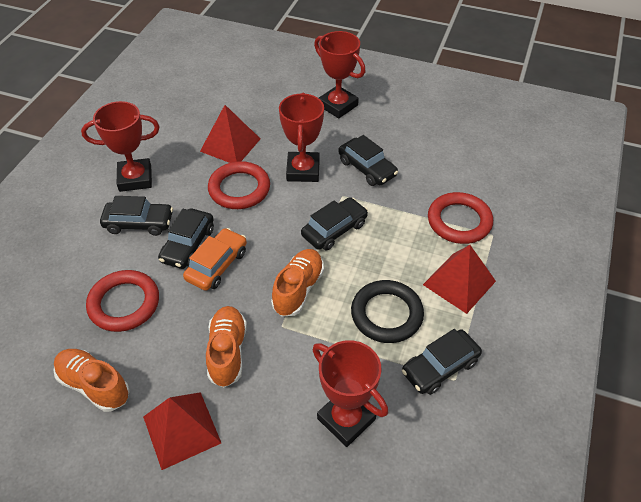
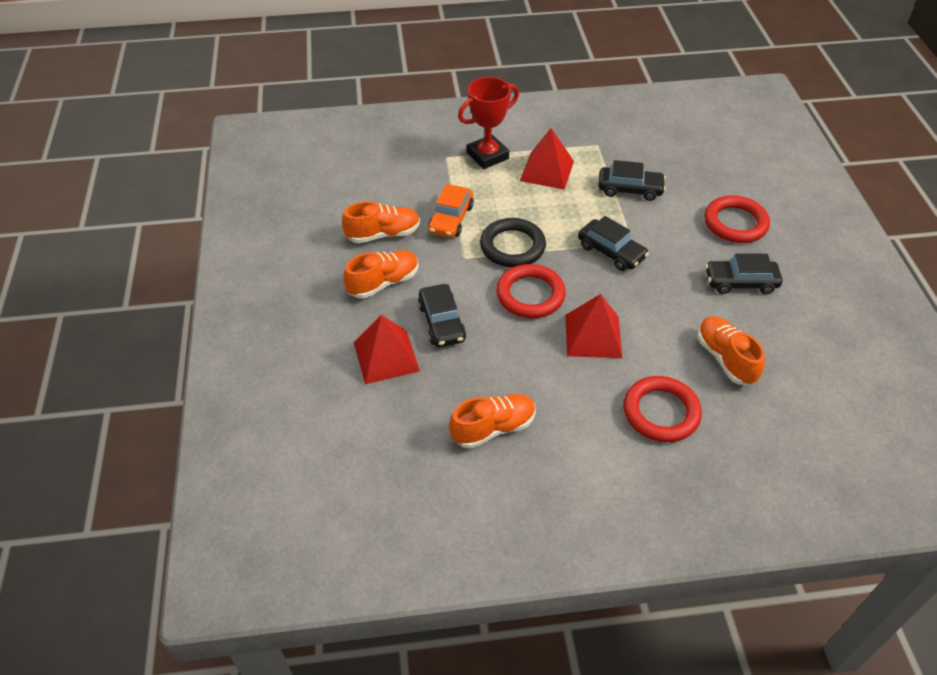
black car: [100,196,173,236] [158,208,214,269] [301,197,368,250] [338,135,398,186] [402,329,482,395] = 5 -> [418,284,466,347] [578,216,649,271] [598,160,666,201] [705,254,782,294] = 4
orange shoe: [53,349,130,412] [206,306,247,387] [271,249,324,317] = 3 -> [342,201,420,243] [343,250,419,299] [449,394,536,449] [697,316,765,385] = 4
red trophy: [81,101,160,192] [279,92,324,182] [313,340,388,447] [314,31,365,118] = 4 -> [458,77,519,169] = 1

